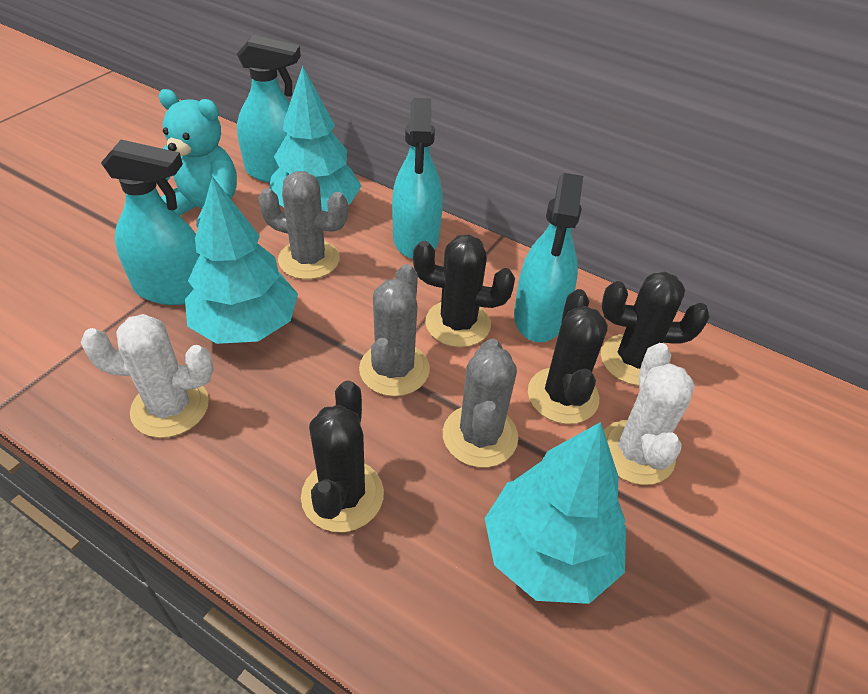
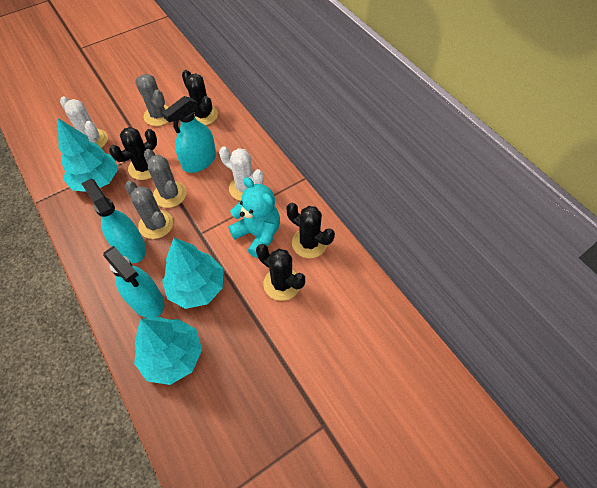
turquoise spray bottle: [101,140,200,305] [237,35,301,183] [392,98,443,259] [514,173,583,342] = 4 -> [81,179,146,263] [103,246,164,318] [162,96,216,173] = 3

